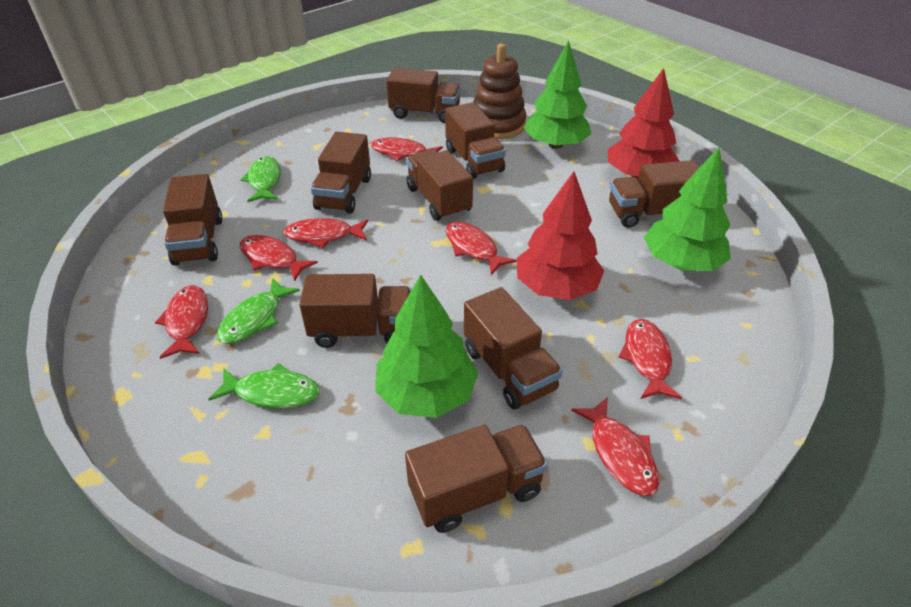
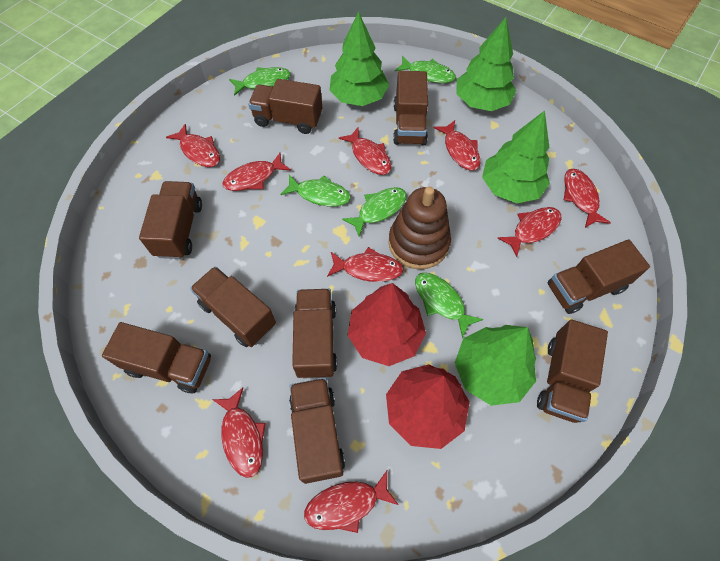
green fish: [208,363,320,408] [217,278,300,344] [241,156,281,202] = 3 -> [229,67,291,96] [280,175,351,206] [342,187,407,236] [395,56,456,83] [415,273,483,338] = 5
green tree: [375,275,478,418] [524,40,592,149] [644,147,731,271] = 3 -> [330,12,389,106] [455,325,536,406] [457,17,516,111] [482,110,550,203] = 4
red fish: [155,285,208,359] [240,235,318,281] [283,218,368,248] [371,137,443,161] [446,222,517,275] [571,397,659,496] [619,319,682,399] = 7 -> [166,124,220,167] [212,388,266,478] [223,153,291,191] [304,471,399,533] [327,247,403,282] [339,128,391,175] [434,120,480,170] [498,207,562,257] [564,169,611,228] = 9

